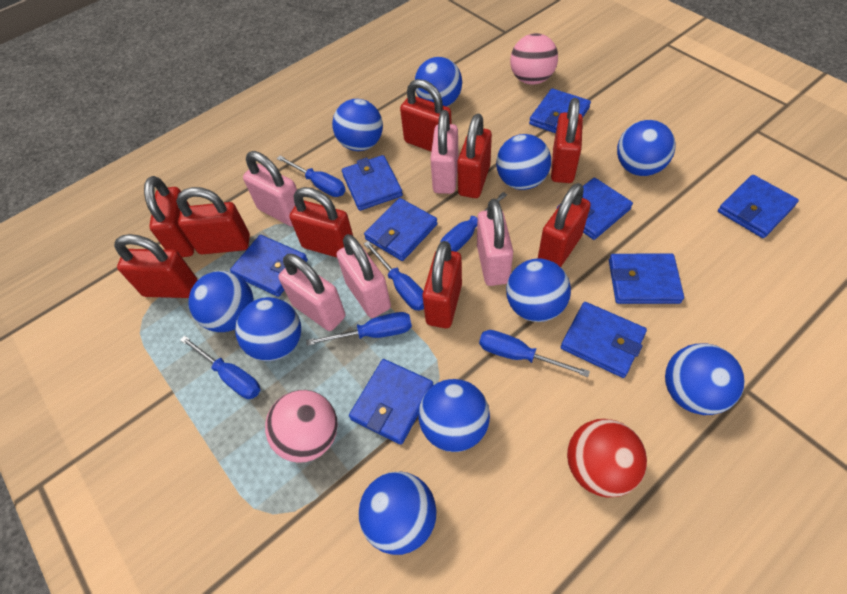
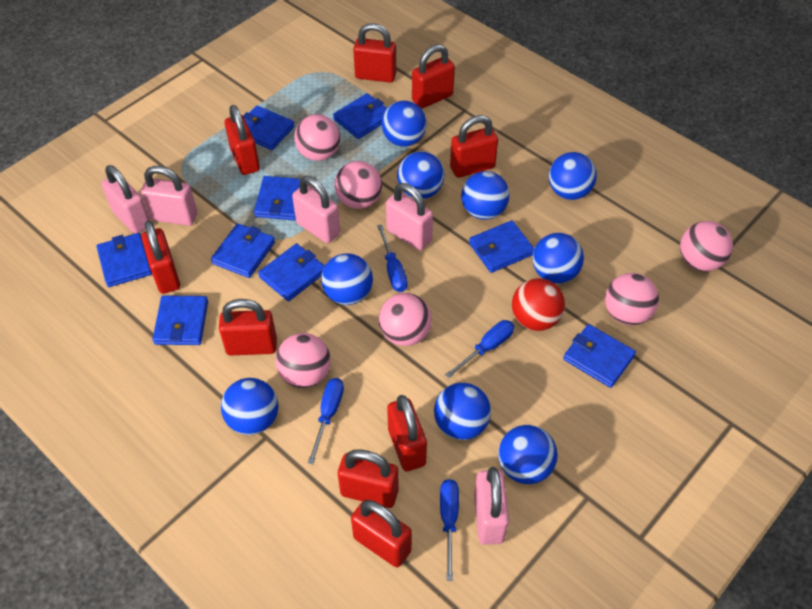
blue ball: [188,271,254,332] [235,297,301,361] [332,99,383,151] [359,471,437,555] [415,57,462,107] [418,379,490,452] [496,134,551,190] [506,259,571,322] [617,120,675,176] [665,344,745,415] = 10 -> [221,378,279,435] [321,253,373,305] [381,101,427,147] [397,151,444,199] [434,383,491,440] [461,171,509,220] [498,425,558,484] [532,233,584,284] [549,152,597,200] = 9
blue screwdriver: [180,336,260,399] [277,155,346,197] [306,312,412,346] [364,241,424,311] [441,192,507,252] [479,330,590,377] = 6 -> [308,378,344,464] [377,224,408,292] [440,479,459,581] [445,320,514,378] = 4
pink ball: [265,390,338,463] [510,33,558,85] = 2 -> [275,333,331,388] [294,114,340,161] [334,161,382,209] [379,293,432,346] [605,273,659,325] [680,221,733,271] = 6

